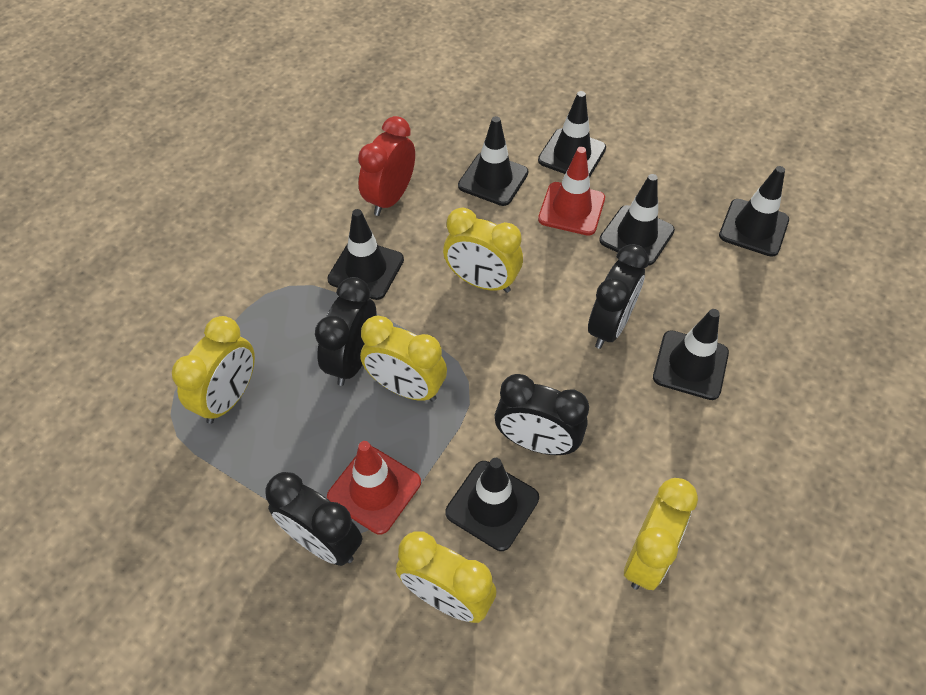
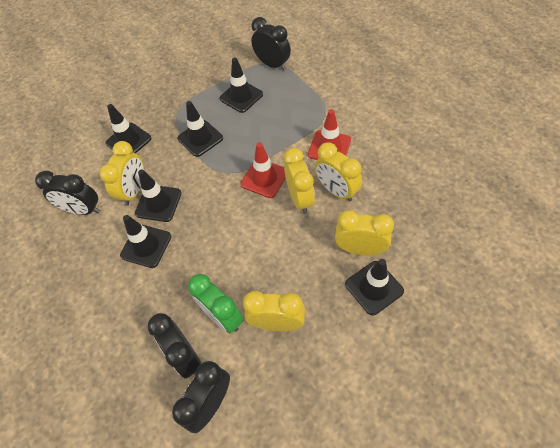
black traffic cone: [327,209,404,300] [445,458,539,551] [458,116,529,206] [538,91,606,178] [599,174,675,266] [653,309,729,400] [719,166,789,257] = 7 -> [105,104,152,153] [120,215,171,268] [135,169,181,222] [177,101,223,157] [220,57,263,113] [345,259,404,316] = 6
green clock: none = 0 -> [188,274,243,333] = 1
red clock: [358,116,415,216] = 1 -> none = 0

